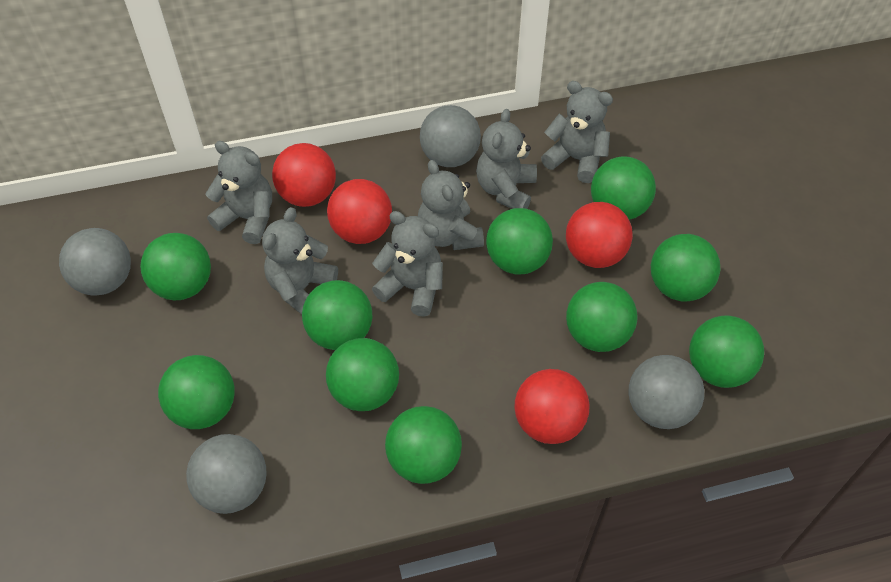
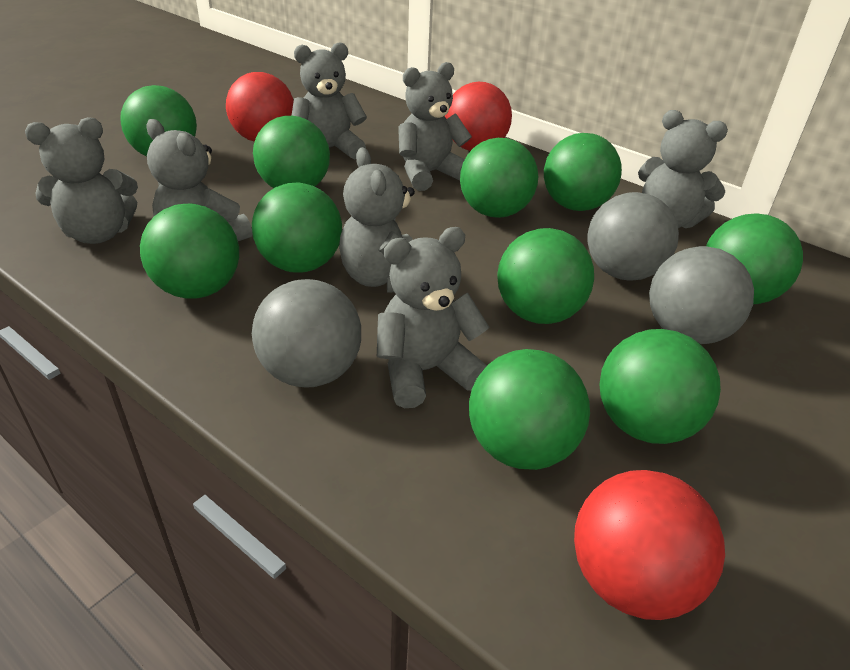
grey ball: [59,228,131,295] [186,434,267,514] [420,105,481,167] [628,355,704,429] = 4 -> [252,279,361,388] [587,192,679,280] [649,246,754,344] = 3
grey teddy bear: [206,141,272,244] [262,207,338,314] [372,211,443,317] [418,160,484,250] [476,109,537,209] [541,81,613,183] = 6 -> [25,117,138,244] [146,119,252,241] [292,42,367,159] [339,147,415,293] [377,227,489,408] [398,62,472,191] [638,110,728,228] = 7
red ball: [272,143,336,207] [327,179,392,244] [514,369,590,444] [566,202,633,268] = 4 -> [226,72,294,142] [445,82,512,151] [574,470,725,620] = 3

